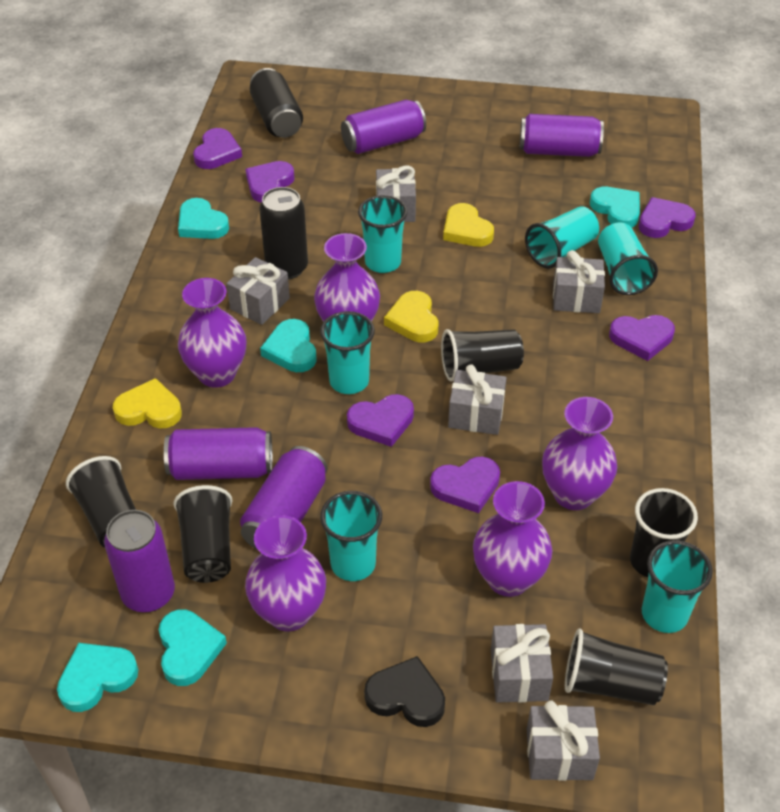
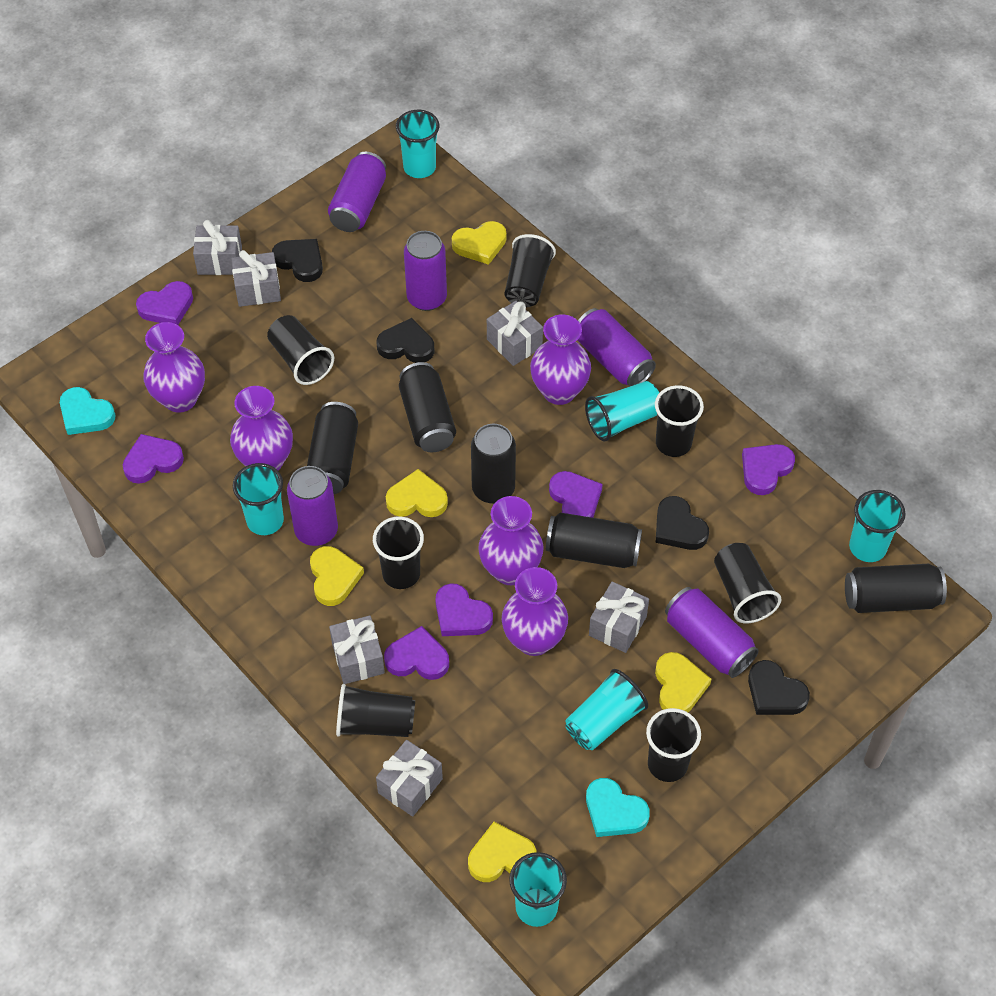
black can: [250,68,303,138] [259,187,308,279] = 2 -> [307,402,358,494] [399,362,456,452] [471,424,516,504] [546,513,642,568] [845,564,947,613] = 5
black cup: [66,456,136,548] [173,485,233,583] [441,329,524,382] [565,629,668,705] [630,488,698,577] = 5 -> [267,315,334,385] [336,684,415,737] [373,517,424,589] [505,234,556,308] [646,708,701,782] [655,385,704,457] [714,543,782,623] = 7
black heart: [364,656,445,727] = 1 -> [272,239,323,282] [377,318,434,363] [655,496,709,550] [748,660,810,715] = 4
turquoise heart: [57,643,139,712] [159,609,227,686] [178,198,229,239] [260,319,316,372] [590,187,640,228] = 5 -> [60,387,116,435] [586,778,650,837] = 2
yellow heart: [113,378,182,429] [384,291,438,342] [443,203,494,247] = 3 -> [310,546,364,606] [386,469,448,517] [452,221,506,265] [468,822,536,882] [655,652,711,712] = 5

